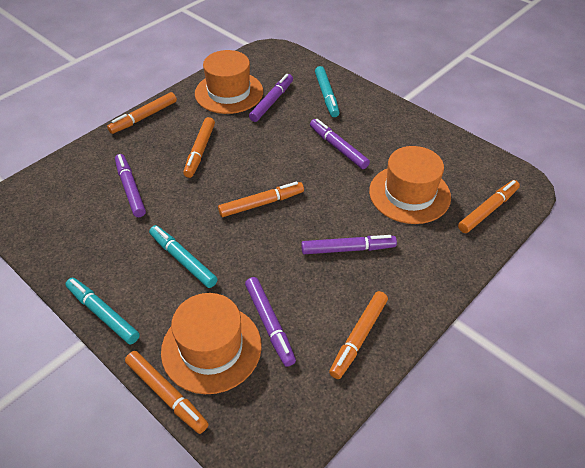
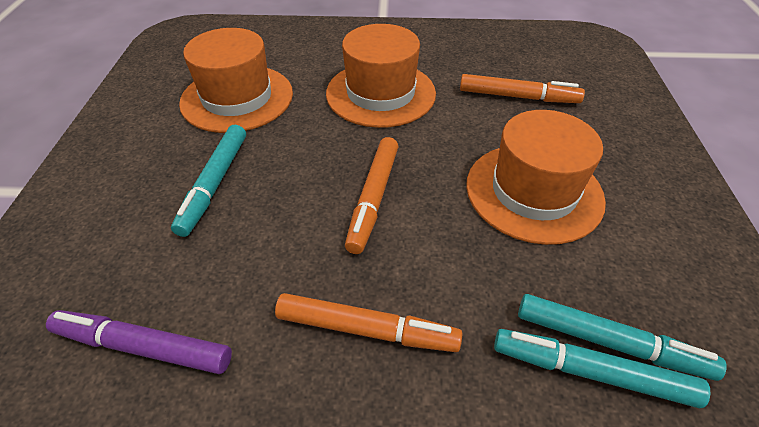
orange marker: [107,92,177,134] [125,351,209,434] [183,117,215,178] [218,182,304,217] [329,291,388,379] [458,180,520,233] = 6 -> [275,293,462,352] [345,137,398,254] [460,74,585,103] = 3
purple marker: [115,154,146,217] [245,277,296,367] [249,74,293,122] [301,235,397,254] [310,119,370,169] = 5 -> [46,310,232,374] = 1

